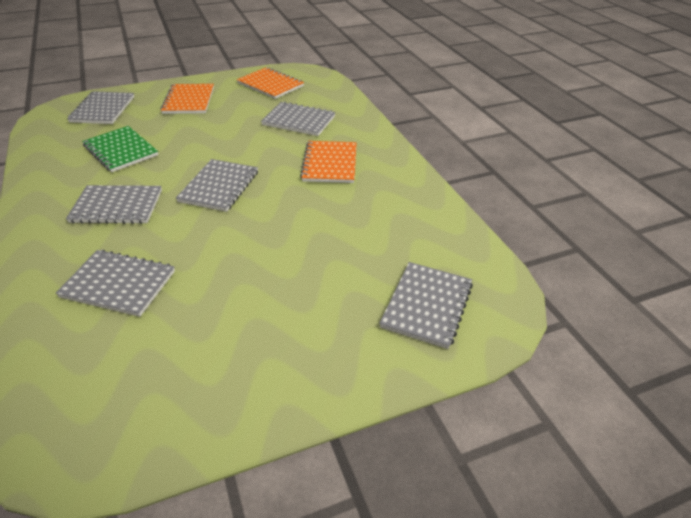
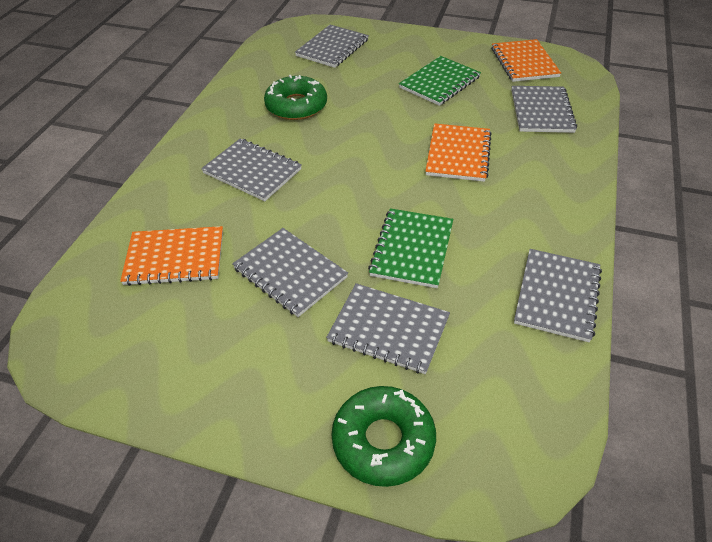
green donut: none = 0 -> [264,75,327,120] [331,386,436,487] = 2
green notebook: [82,126,158,172] = 1 -> [368,208,453,288] [399,56,481,106] = 2

